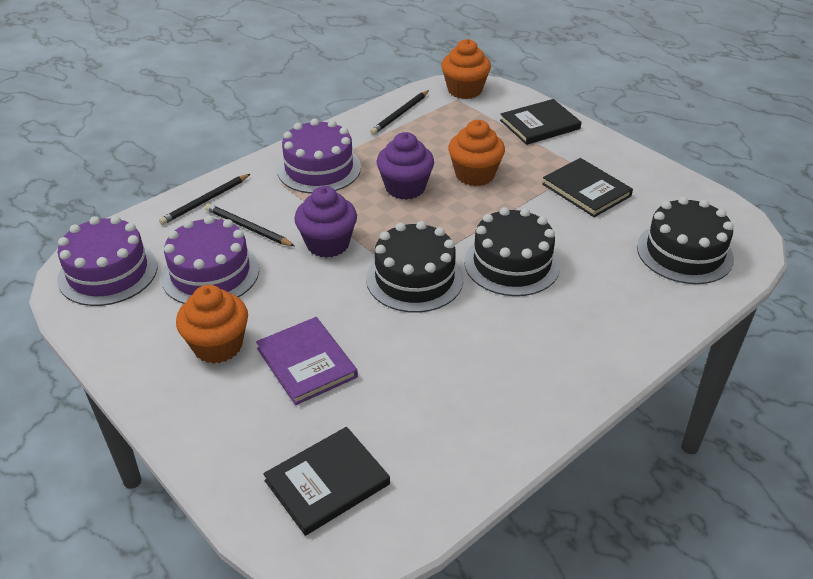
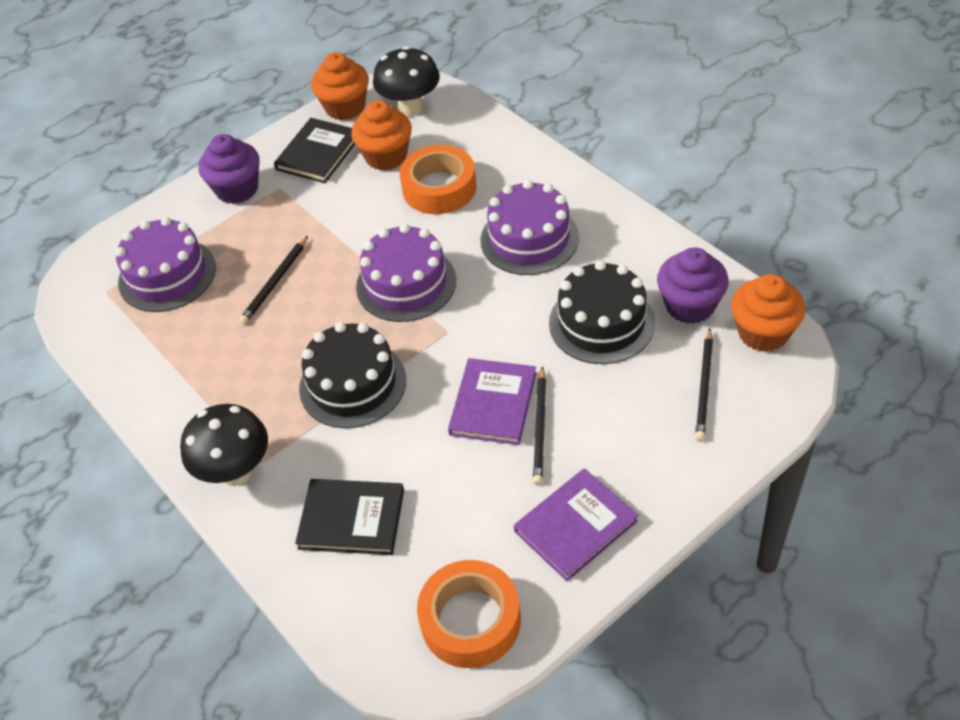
black book: [263,427,390,536] [500,99,581,145] [542,158,633,217] = 3 -> [274,118,355,183] [295,479,404,555] = 2
black cake: [366,221,464,313] [464,207,560,296] [637,196,734,284] = 3 -> [299,322,406,428] [549,260,655,364] = 2
black mushroom: none = 0 -> [180,404,268,486] [373,46,440,117] = 2
orange tape: none = 0 -> [400,145,476,214] [417,560,521,668] = 2
purple book: [256,317,358,405] = 1 -> [448,358,536,445] [514,468,638,581] = 2

